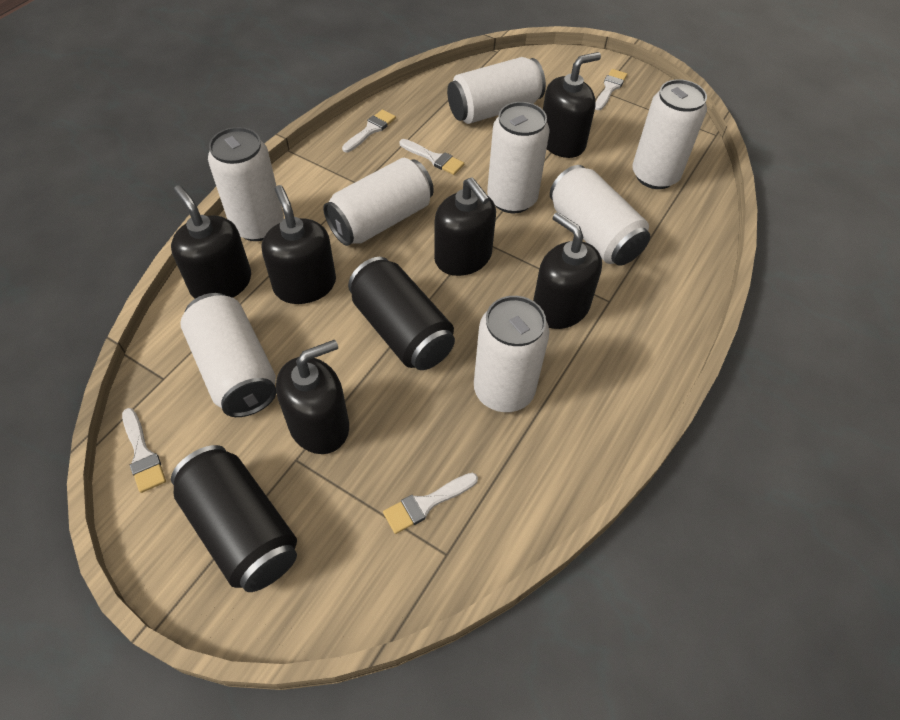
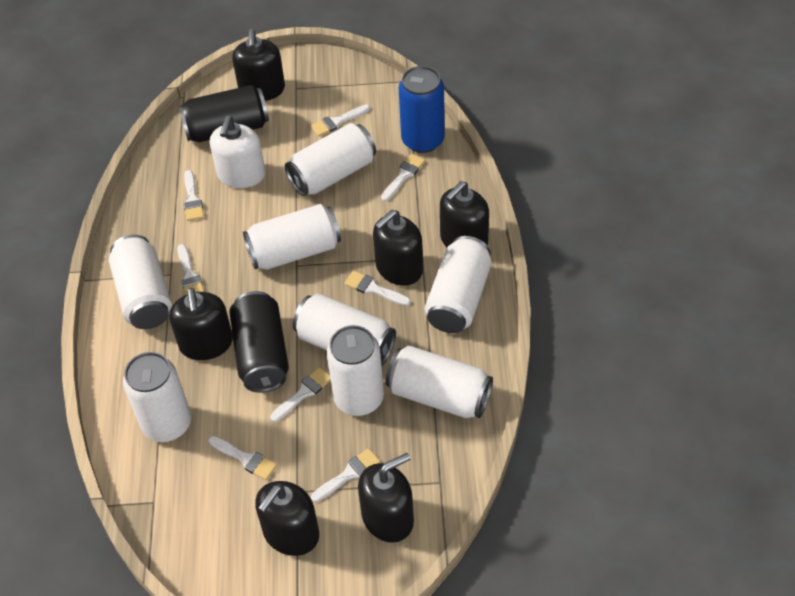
blue can: none = 0 -> [399,66,445,153] = 1
white brush: [122,408,166,493] [342,109,396,152] [383,473,478,534] [399,139,464,175] [595,69,627,110] = 5 -> [177,244,204,295] [184,170,204,221] [208,436,277,480] [271,367,331,422] [311,105,370,136] [311,448,381,502] [344,271,411,306] [381,154,425,201] = 8
white soap dispenser: none = 0 -> [210,116,265,188] = 1

